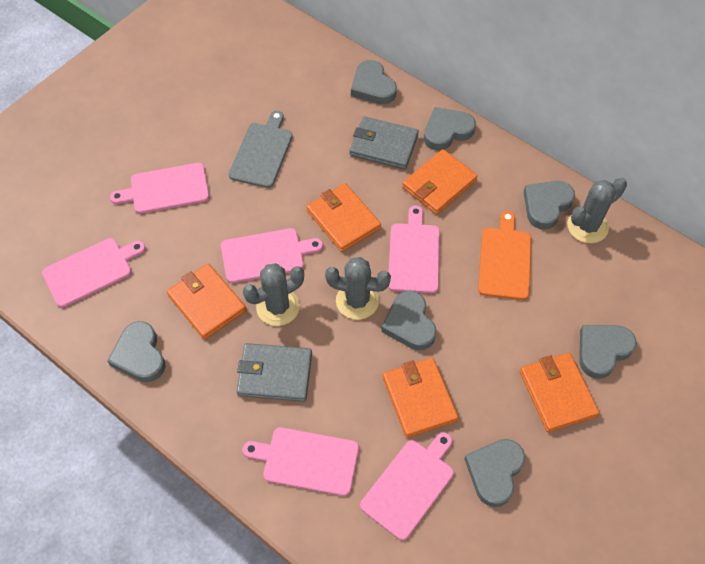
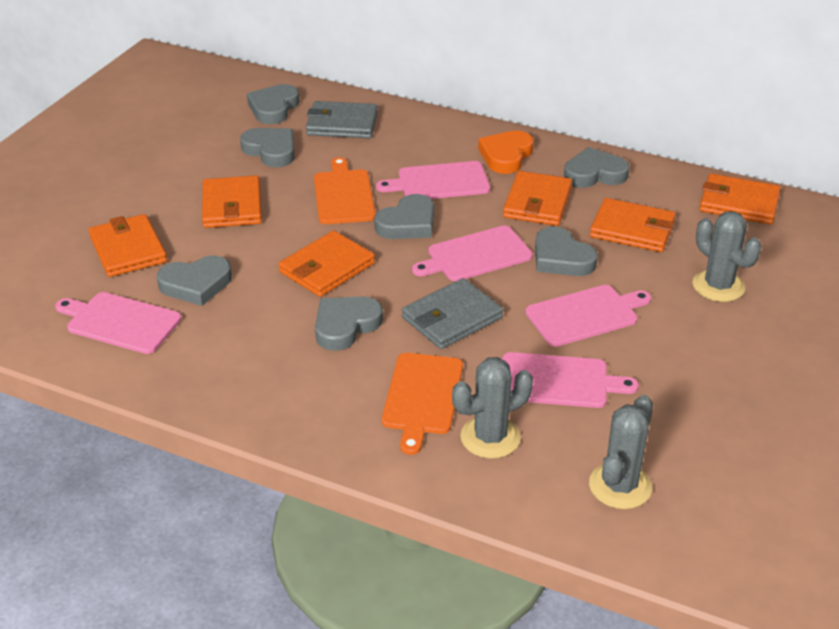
grey cutting board: [229,111,293,188] = 1 -> none = 0
orange cutting board: [478,211,531,300] = 1 -> [314,157,376,224] [382,353,463,455] = 2
orange heart: none = 0 -> [478,130,534,174] = 1
orange wallet: [167,264,246,340] [306,183,381,252] [383,357,458,438] [402,149,478,215] [520,353,599,432] = 5 -> [89,214,167,277] [202,175,262,228] [278,230,375,297] [503,171,572,226] [590,198,676,252] [699,173,781,224] = 6
pink cutting board: [42,238,146,307] [110,163,209,214] [221,228,323,283] [243,427,359,496] [360,432,454,540] [388,205,440,293] = 6 -> [55,292,182,354] [376,161,490,199] [412,226,533,281] [502,352,639,408] [525,285,651,347] = 5

